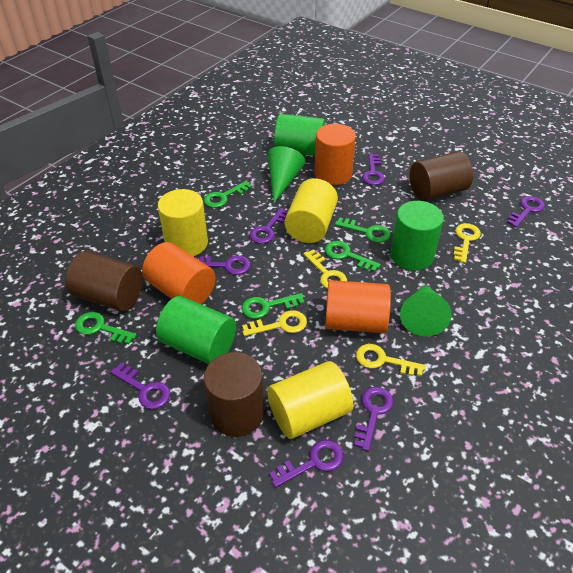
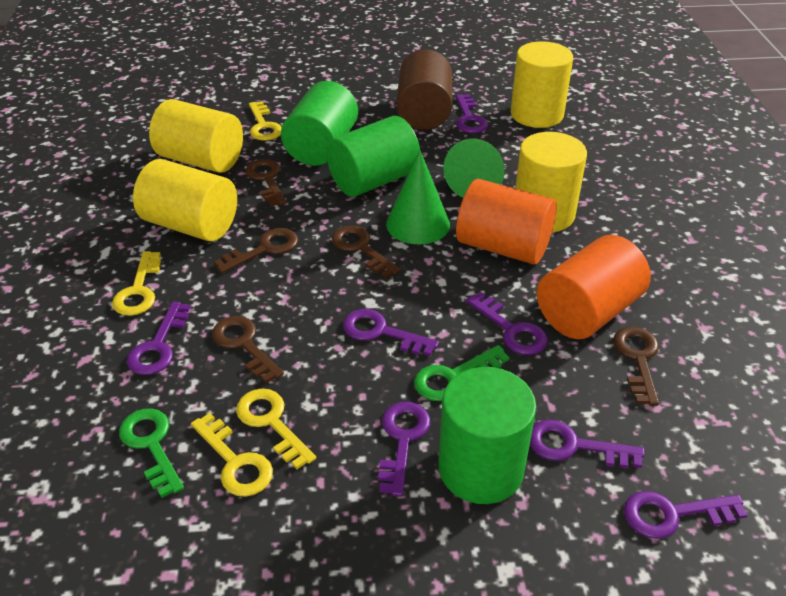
brown cylinder: [66,251,143,311] [204,352,264,437] [409,151,473,201] = 3 -> [397,50,452,130] = 1
brown key: none = 0 -> [212,316,284,383] [214,228,298,273] [246,159,287,206] [332,226,400,278] [613,327,659,406] = 5
green key: [75,312,137,344] [204,181,252,208] [242,293,305,319] [325,241,381,272] [335,217,391,243] = 5 -> [119,408,184,498] [414,345,510,401] = 2
orange cylinder: [142,242,216,304] [314,124,356,185] [325,280,391,333] = 3 -> [456,179,557,264] [537,235,651,339] = 2
yellow cylinder: [158,189,208,256] [267,361,353,439] [285,179,338,243] = 3 -> [133,159,237,241] [149,99,243,173] [511,41,573,128] [515,132,587,232] = 4

